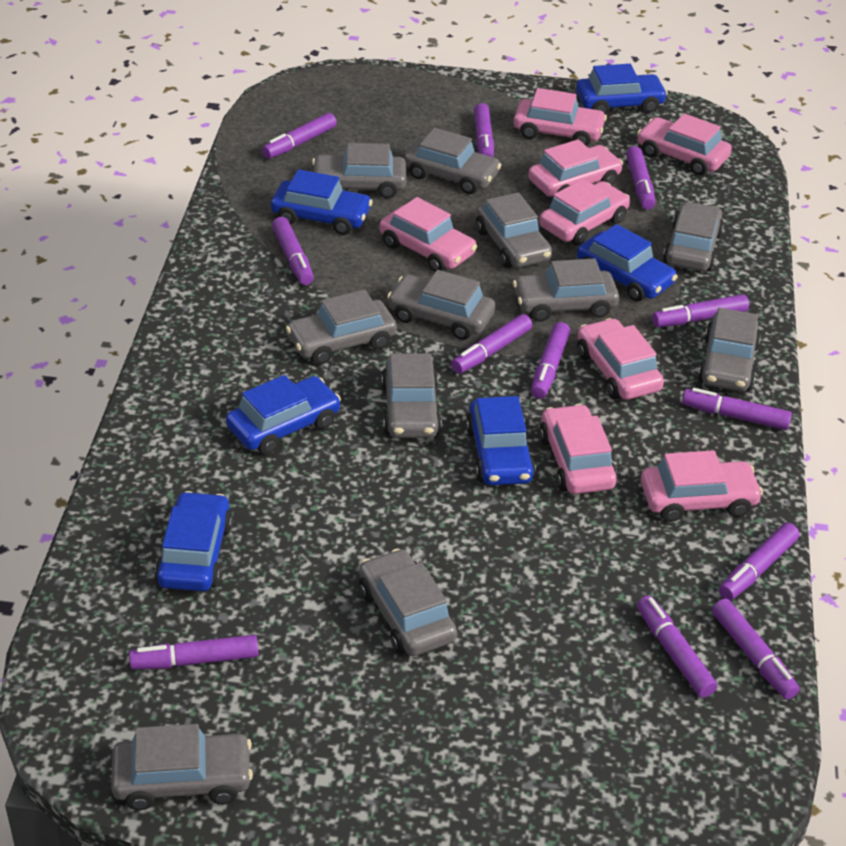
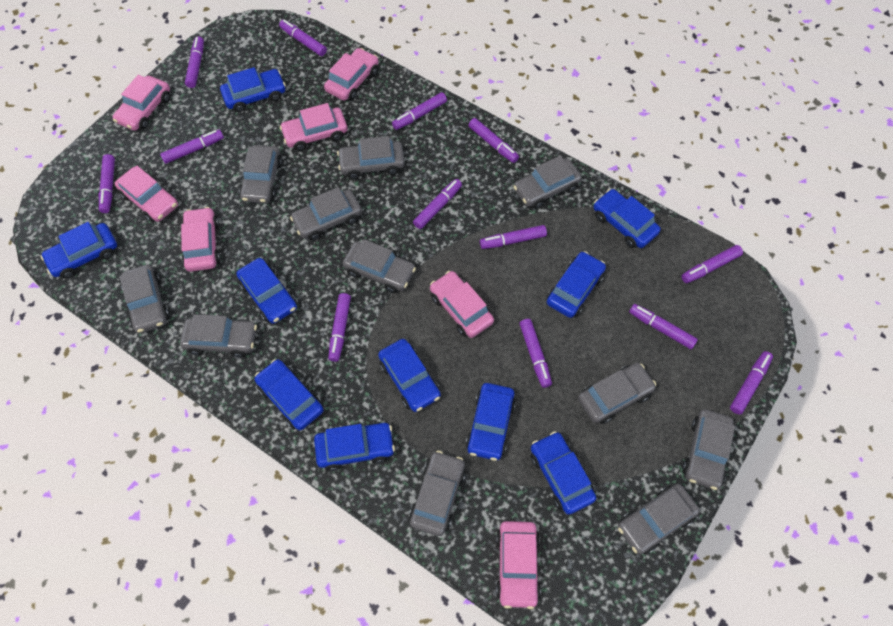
blue car: [155,491,233,591] [226,375,341,454] [271,169,373,235] [466,396,536,486] [576,64,668,114] [577,224,678,302] = 6 -> [41,222,117,279] [220,67,286,112] [236,258,297,324] [254,359,324,430] [314,422,395,471] [378,339,441,412] [466,383,516,461] [531,432,596,515] [547,251,606,318] [593,189,661,248] = 10
pink car: [379,197,477,272] [514,88,607,146] [528,139,623,197] [539,179,630,246] [539,404,617,494] [577,318,664,400] [637,114,732,176] [641,450,763,522] = 8 -> [112,75,170,131] [115,166,178,222] [181,207,220,272] [280,103,347,151] [324,48,379,101] [430,271,494,338] [496,521,541,609] = 7
purple marker: [129,635,258,670] [262,113,337,159] [272,217,314,285] [451,314,532,374] [474,103,494,157] [531,322,570,399] [626,146,655,210] [637,596,717,698] [652,294,749,327] [682,388,792,430] [712,599,800,699] [719,523,799,600] = 12 -> [99,154,115,213] [160,130,224,164] [185,36,204,88] [279,19,327,56] [328,293,351,362] [392,92,447,130] [413,179,462,229] [468,118,519,163] [480,225,547,249] [519,319,552,388] [629,304,698,349] [681,245,743,283] [730,351,773,415] = 13

